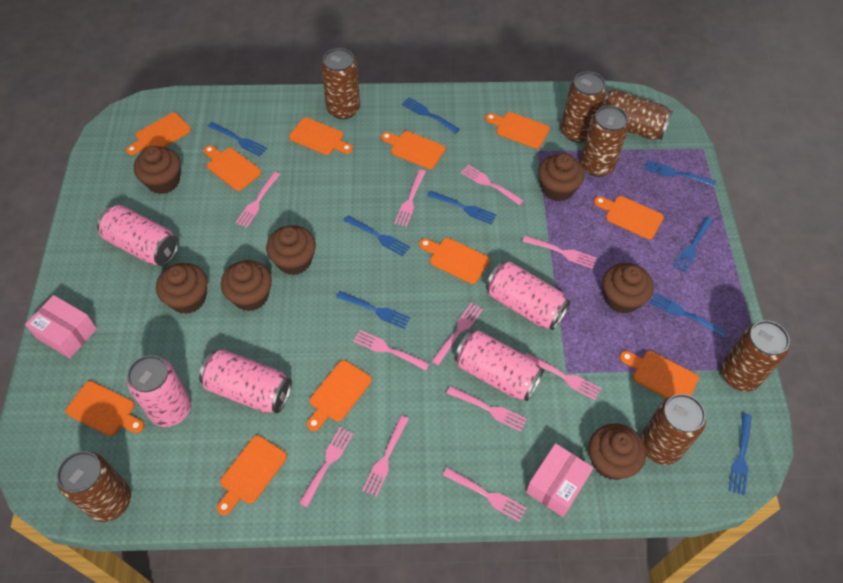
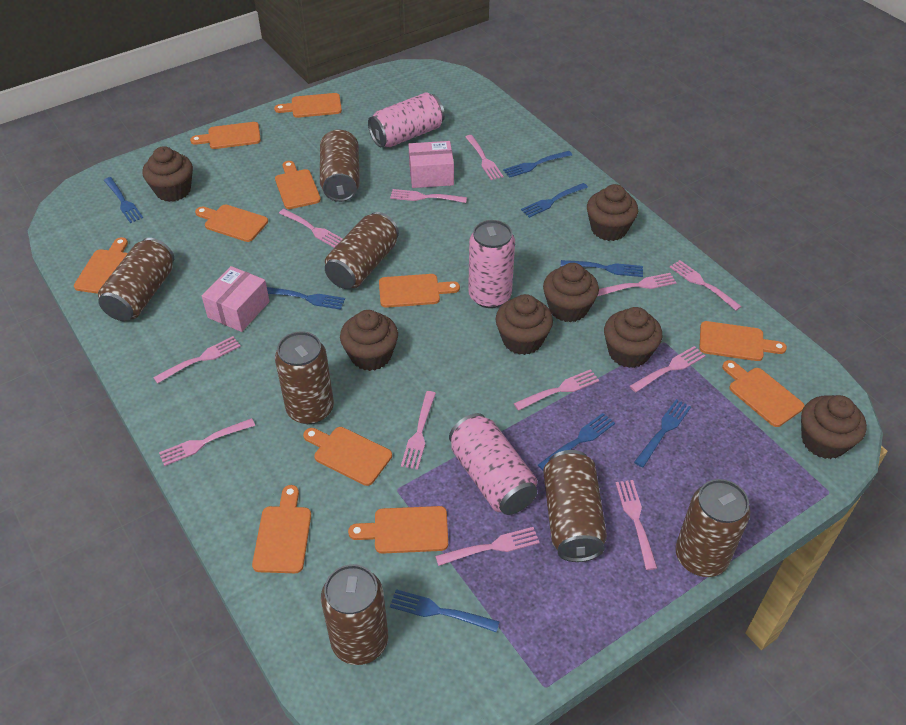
blue fork: [207,122,267,157] [336,291,411,329] [344,216,410,256] [402,97,460,133] [427,191,497,224] [644,160,716,187] [650,292,727,337] [673,217,713,273] [729,413,752,496] = 9 -> [104,177,143,223] [267,287,345,310] [390,589,500,632] [503,151,572,178] [521,183,588,218] [538,413,615,471] [561,260,643,277] [634,399,691,468] = 8
pink can: [97,205,179,266] [127,355,191,427] [199,349,292,413] [454,330,544,401] [486,262,571,330] = 5 -> [368,92,445,147] [449,413,537,515] [468,220,515,308] = 3
pink fork: [235,172,280,228] [299,427,353,507] [353,330,430,371] [362,415,409,497] [394,169,426,227] [432,302,483,366] [443,467,527,522] [447,386,527,432] [461,165,524,205] [522,235,596,269] [525,353,601,400] = 11 -> [153,336,241,384] [159,418,255,466] [279,209,343,248] [390,189,467,203] [401,391,436,470] [435,527,540,566] [465,135,503,180] [514,369,599,411] [597,273,676,297] [616,480,657,570] [630,346,705,393] [670,260,742,311] = 12

